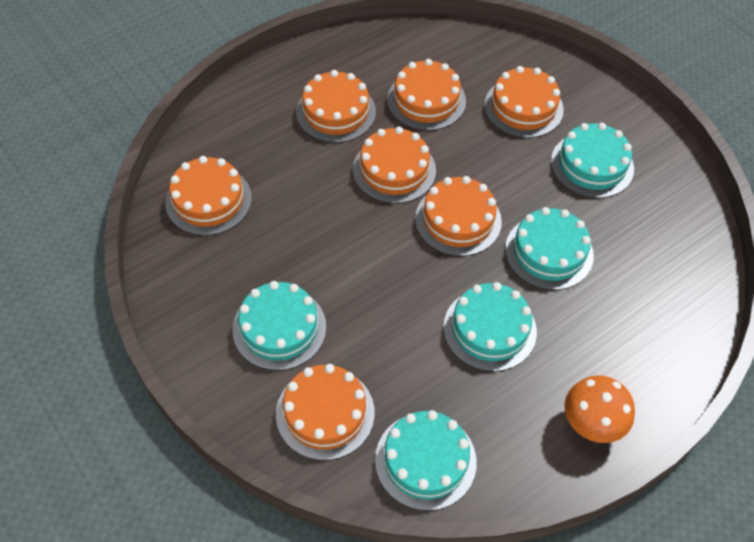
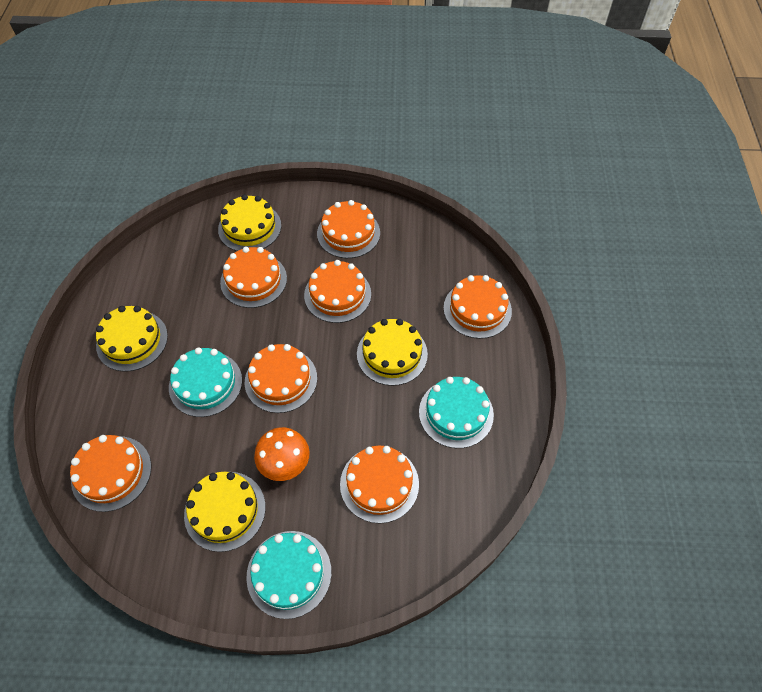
turquoise cake: [233,281,326,371] [375,410,476,511] [444,282,537,372] [505,207,594,290] [551,123,634,198] = 5 -> [169,347,242,417] [246,531,331,619] [419,377,494,448] = 3
yellow cake: none = 0 -> [96,306,168,372] [184,472,266,552] [218,195,281,251] [357,319,428,386] = 4

